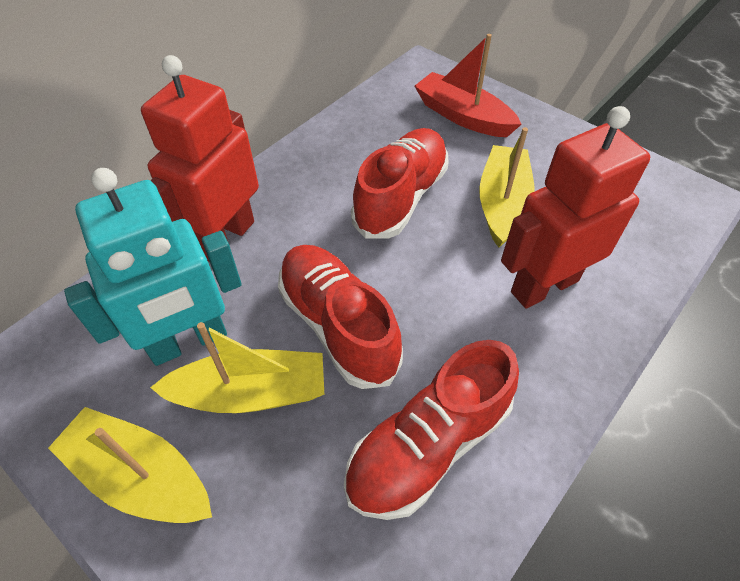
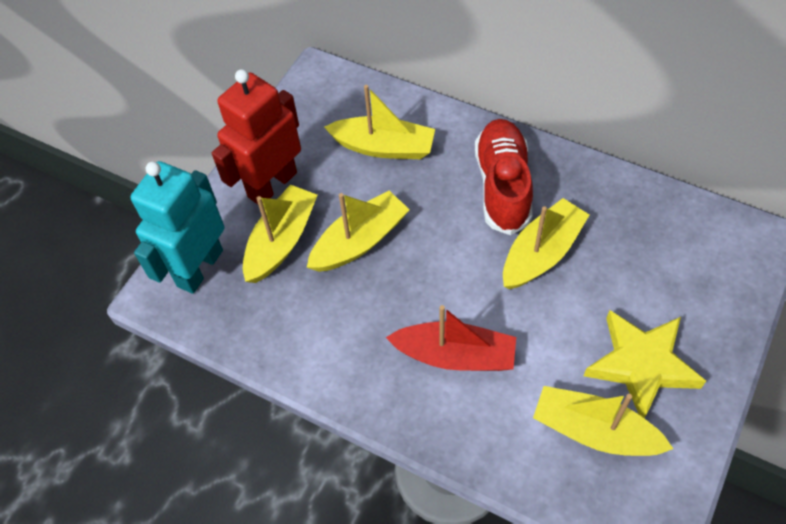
red robot: [141,55,259,262] [501,106,650,309] = 2 -> [212,69,301,204] = 1
red shoe: [278,245,403,389] [344,340,519,520] [351,128,449,239] = 3 -> [475,119,533,235] = 1
yellow boat: [48,407,212,523] [150,322,324,413] [479,127,535,248] = 3 -> [243,185,318,283] [307,191,410,272] [324,85,435,159] [503,198,589,289] [533,386,673,456] = 5
yellow star: none = 0 -> [584,310,706,418] = 1

